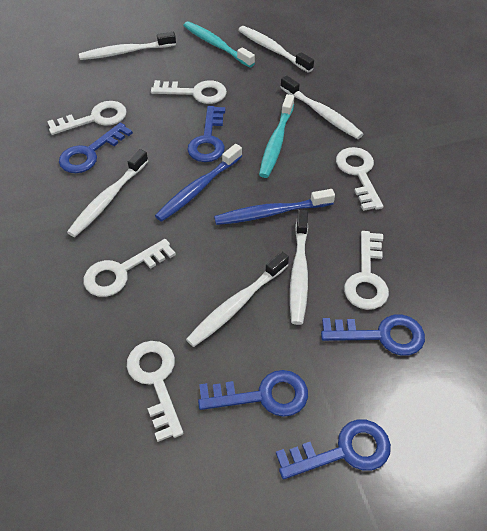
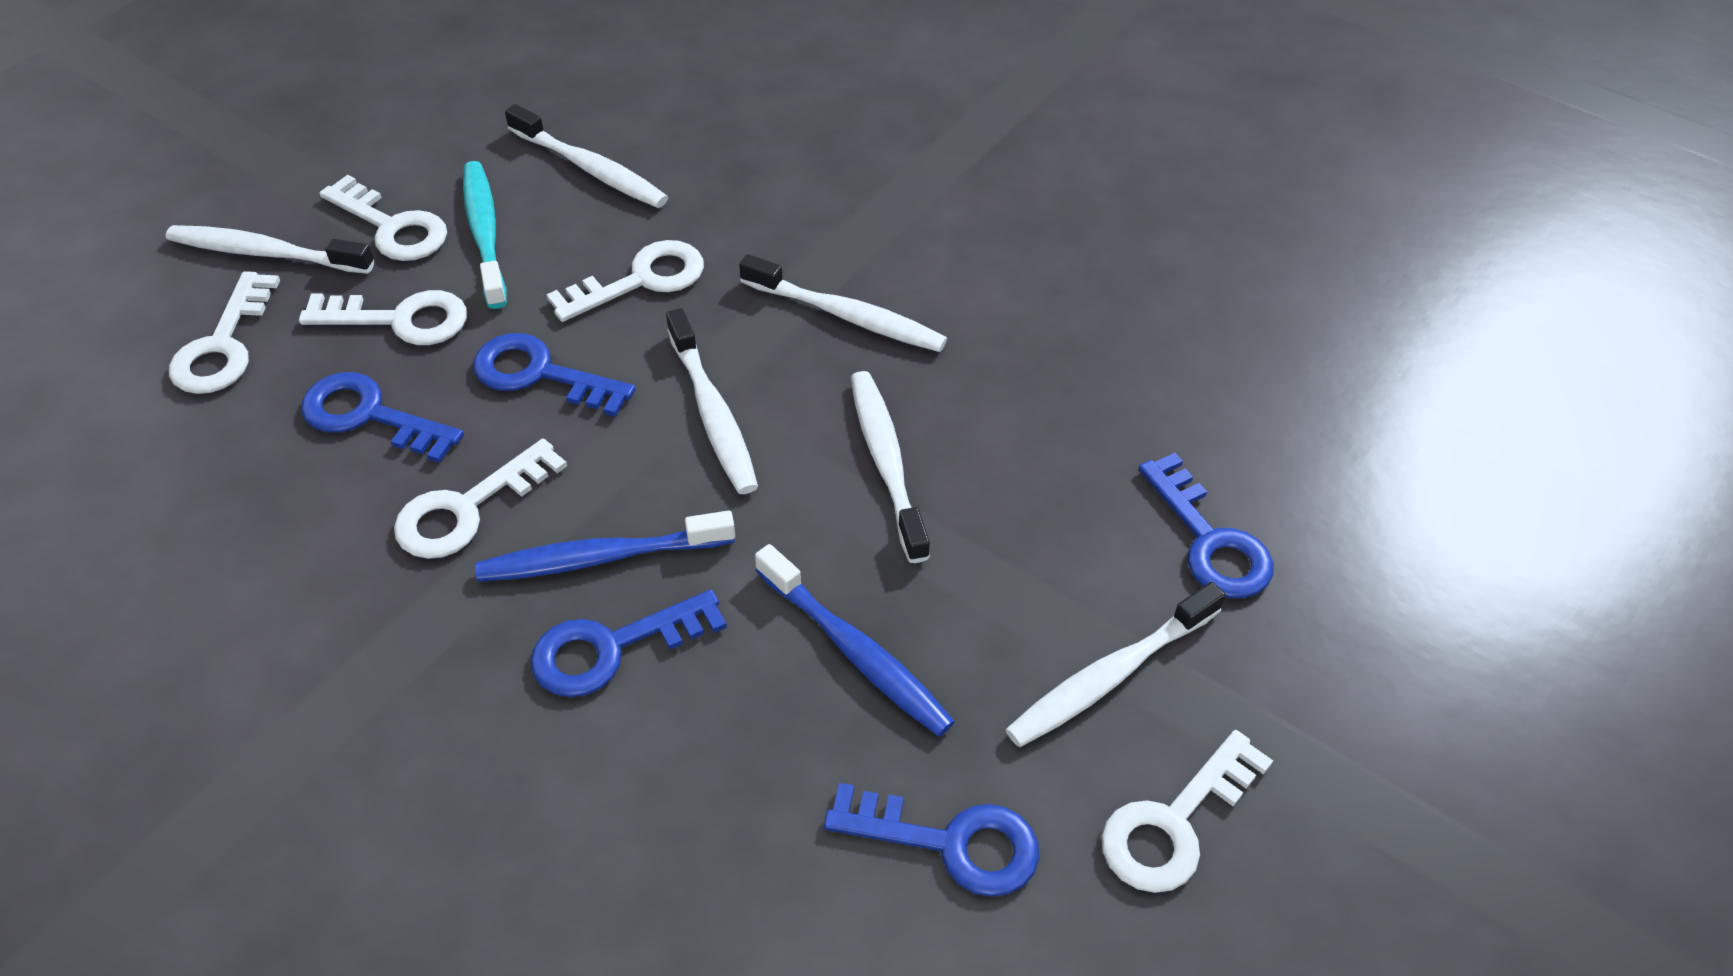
turquoise toothbrush: [183,21,255,68] [259,94,294,178] = 2 -> [463,161,507,309] = 1

